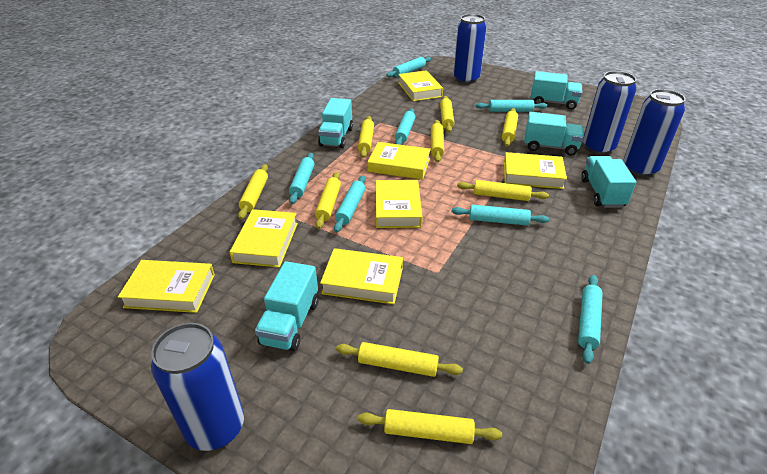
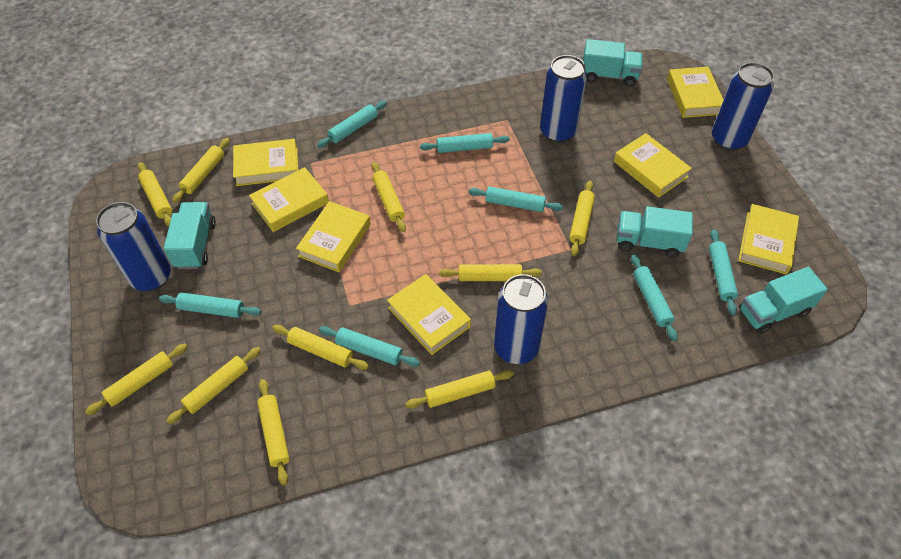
turquoise truck: [255,261,319,352] [318,98,353,148] [524,112,584,156] [531,71,582,110] [581,156,636,208] = 5 -> [164,202,216,269] [583,39,643,86] [617,206,693,258] [739,267,828,334] = 4
yellow rolling pin: [238,164,268,219] [315,172,341,229] [336,342,463,377] [358,116,374,158] [358,409,502,444] [431,120,444,162] [440,96,454,132] [457,180,549,201] [502,108,518,147] = 9 -> [85,344,188,415] [138,162,172,226] [167,347,261,424] [172,138,230,203] [257,379,290,486] [272,325,369,370] [372,162,406,232] [405,370,514,409] [439,264,542,281] [569,181,595,256] = 10

